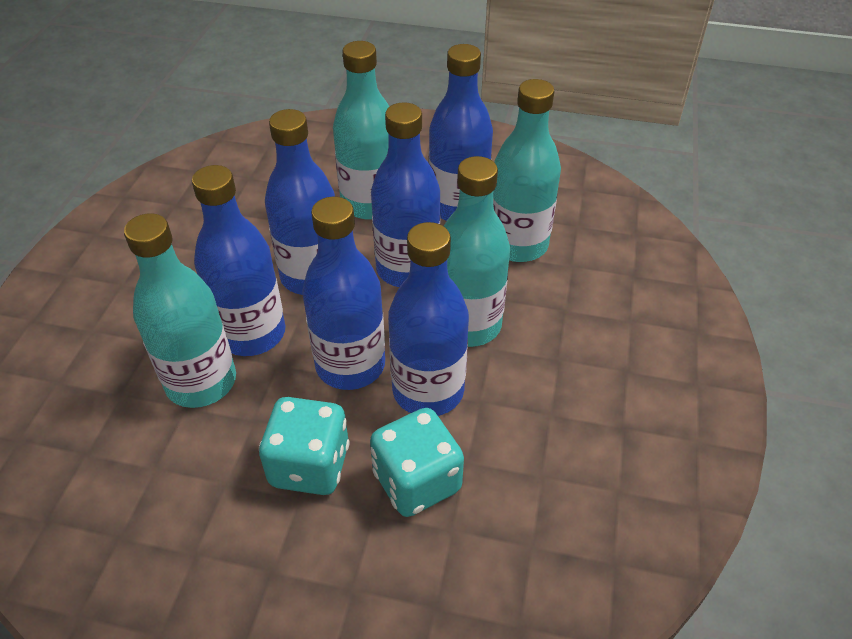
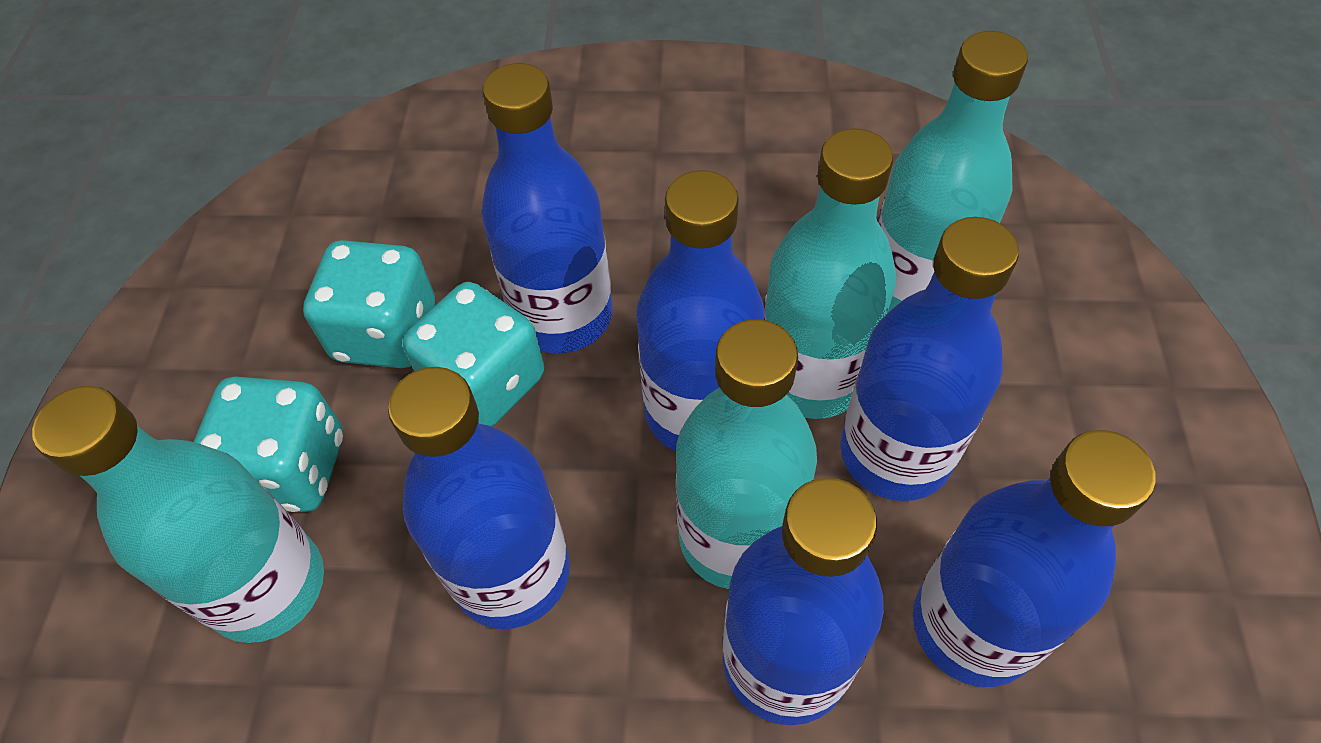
turquoise dice: [259,397,349,495] [370,408,464,517] = 2 -> [194,377,343,512] [303,240,435,368] [403,282,544,427] = 3

